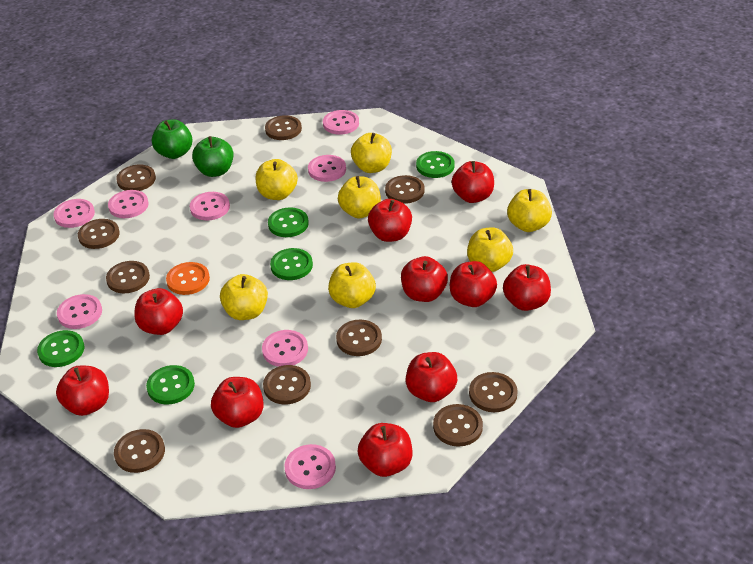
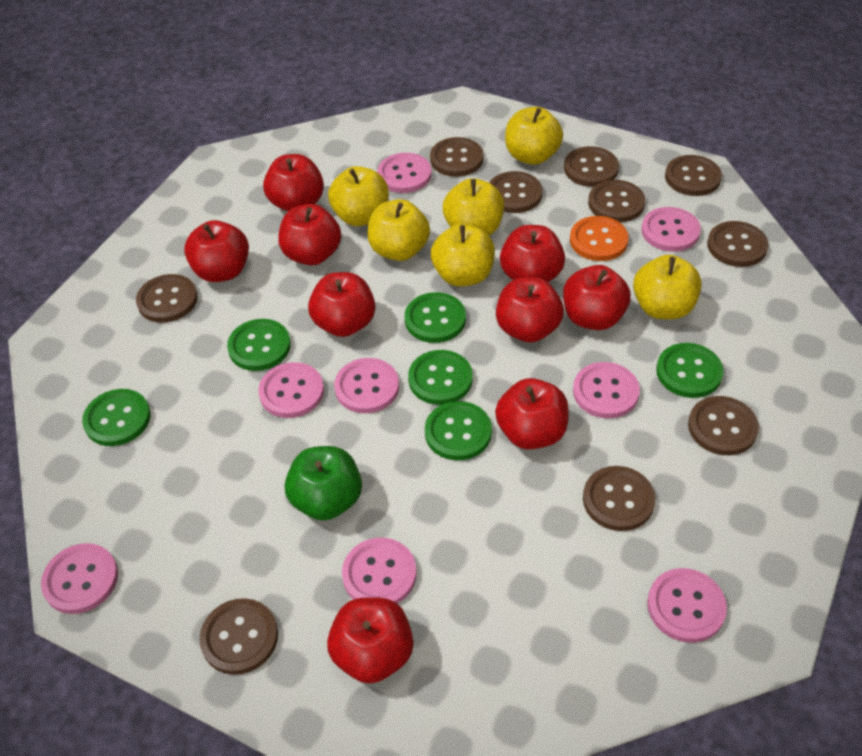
green apple: [152,119,192,159] [192,136,234,177] = 2 -> [285,446,362,521] = 1
green button: [37,330,84,367] [146,365,195,404] [268,207,309,237] [270,248,313,280] [416,151,455,178] = 5 -> [82,389,150,446] [227,319,291,371] [405,292,466,343] [408,350,473,405] [425,401,492,460] [656,343,723,398] = 6
red apple: [56,366,109,416] [134,288,183,335] [211,377,264,428] [358,423,412,477] [368,199,412,242] [401,256,448,302] [405,352,457,402] [450,261,497,307] [452,161,494,203] [503,264,551,311] = 10 -> [184,220,249,282] [263,154,324,212] [278,204,341,265] [308,272,375,337] [327,597,413,684] [495,378,569,450] [496,277,564,343] [500,225,565,282] [563,265,631,330] = 9
yellow apple: [220,274,268,320] [255,159,298,200] [328,262,376,308] [338,176,381,218] [351,133,392,173] [467,227,513,272] [507,189,552,232] = 7 -> [328,166,389,226] [367,199,430,261] [431,224,495,287] [443,178,504,236] [505,107,563,165] [633,255,702,319] = 6

